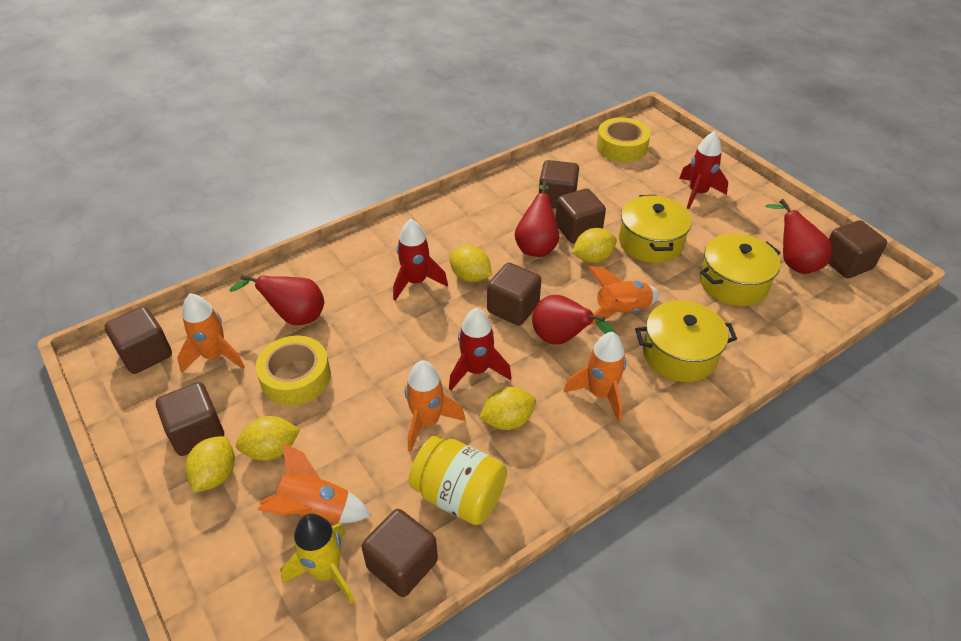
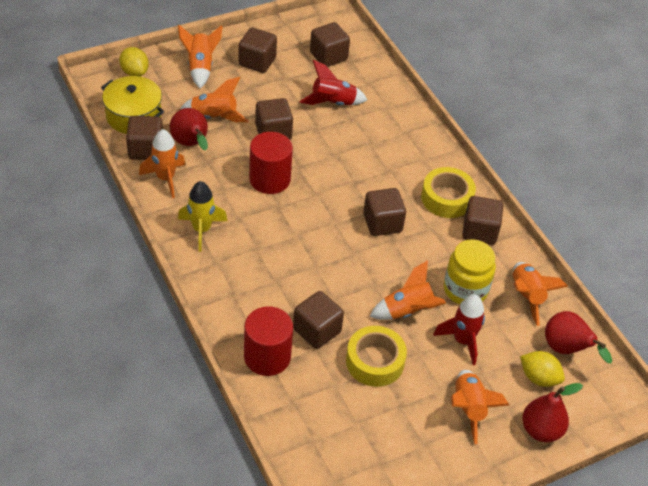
orange rocket: [177,293,245,373] [258,443,371,524] [405,360,465,452] [564,332,626,422] [588,266,659,325] = 5 -> [139,129,185,198] [178,25,223,89] [180,77,249,122] [369,260,446,320] [451,370,509,444] [513,262,568,326] = 6
red cylinder: none = 0 -> [244,306,293,376] [249,132,293,194] = 2
red pear: [229,274,324,325] [515,181,559,257] [532,295,616,345] [766,199,832,274] = 4 -> [170,108,208,150] [522,383,583,442] [545,311,612,363] = 3
red rocket: [393,219,448,301] [449,308,512,391] [679,131,728,209] = 3 -> [299,60,367,105] [433,295,485,365] = 2
yellow lemon: [185,436,235,493] [236,416,301,461] [450,245,492,282] [479,387,536,430] [572,228,617,263] = 5 -> [119,47,149,76] [520,351,565,387] = 2
yellow pot: [619,195,692,263] [635,300,737,382] [700,233,781,306] = 3 -> [101,76,164,134] = 1

